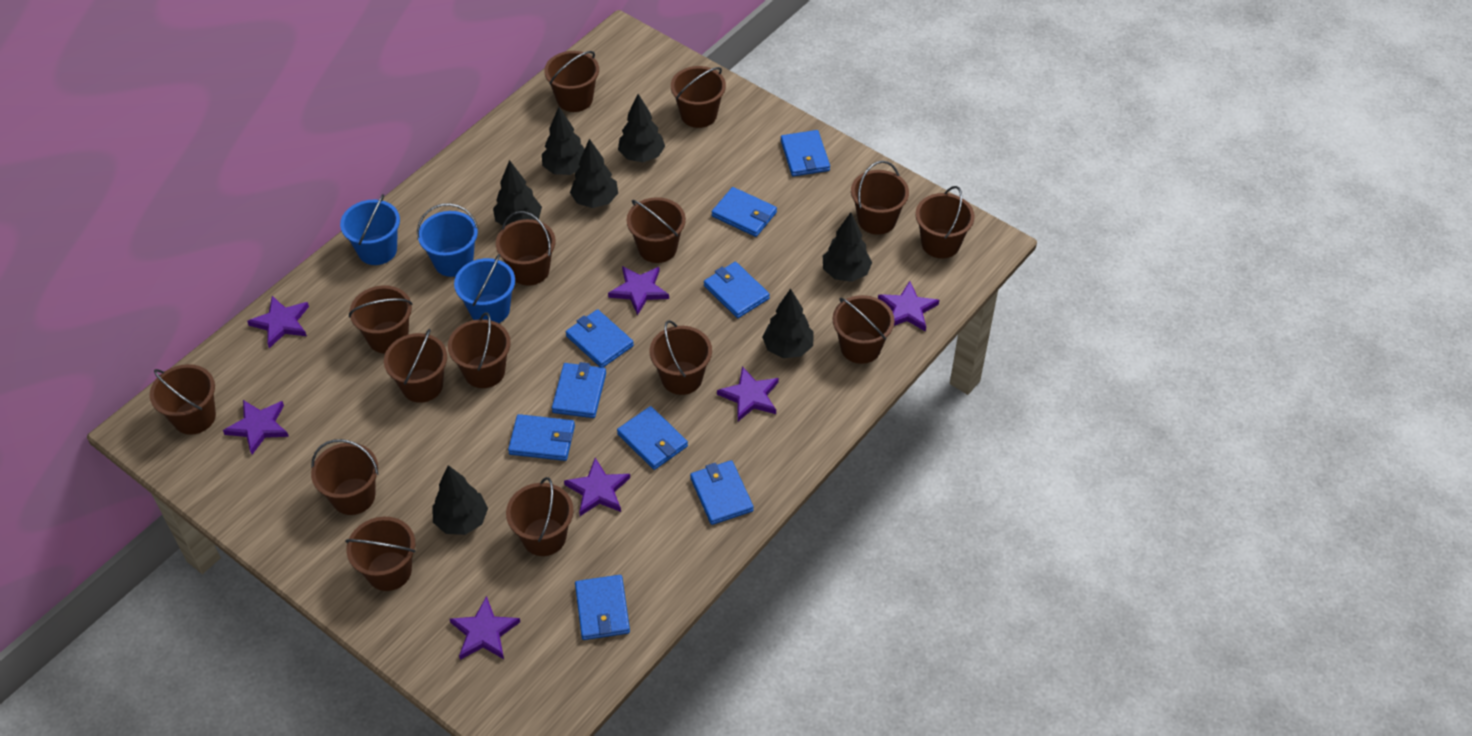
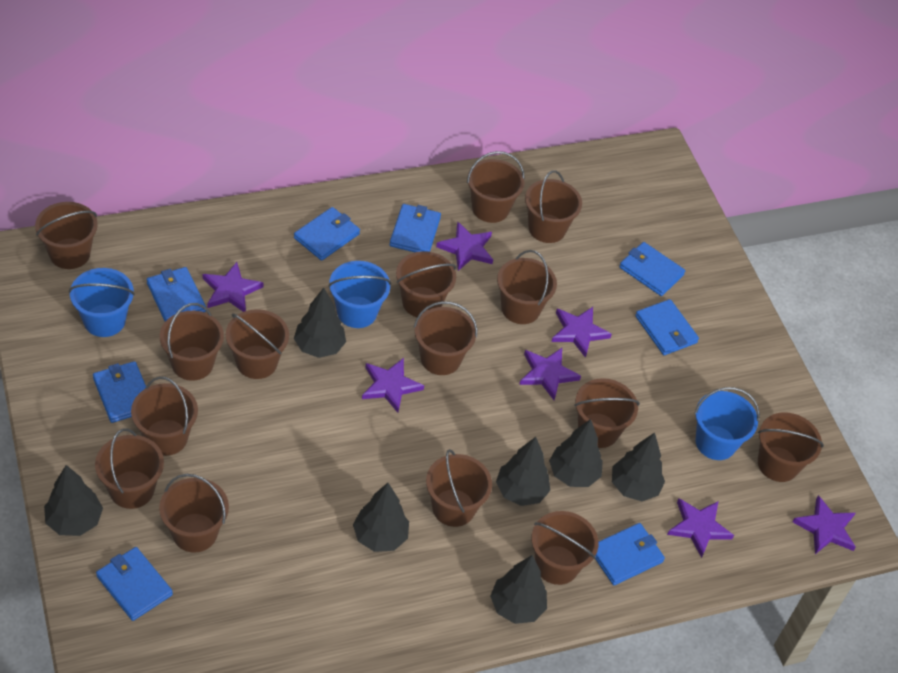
blue wallet: [508,414,575,461] [552,362,606,418] [566,309,634,367] [575,575,630,640] [617,406,688,470] [690,460,754,525] [704,262,770,318] [712,187,777,237] [781,130,830,177] = 9 -> [93,361,146,423] [96,547,173,621] [147,267,206,322] [294,207,360,261] [390,204,441,252] [595,523,665,585] [619,242,685,296] [635,299,699,355] = 8

